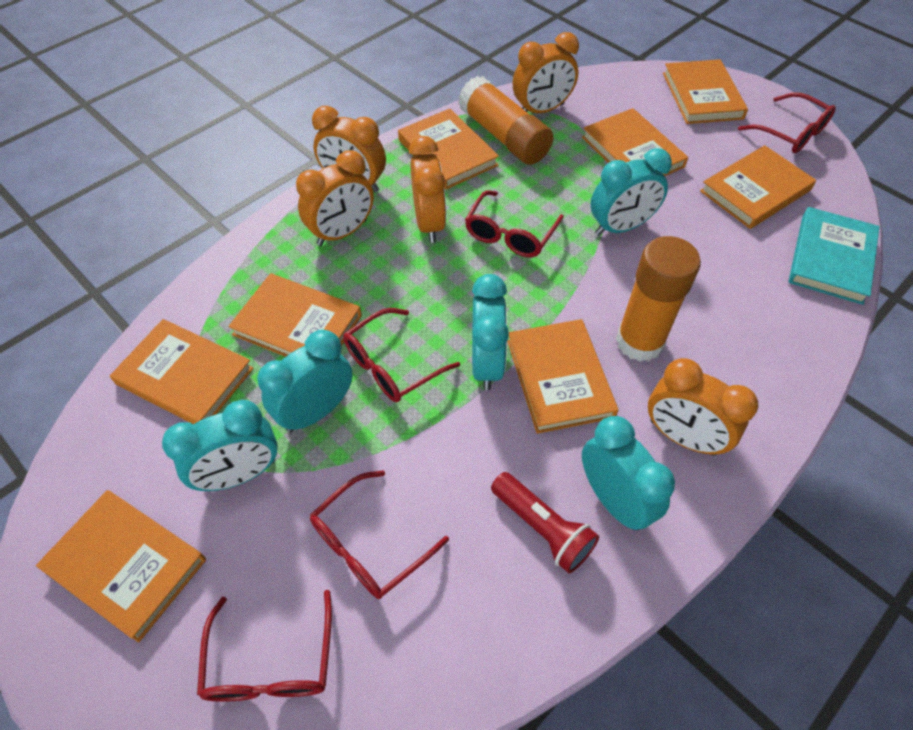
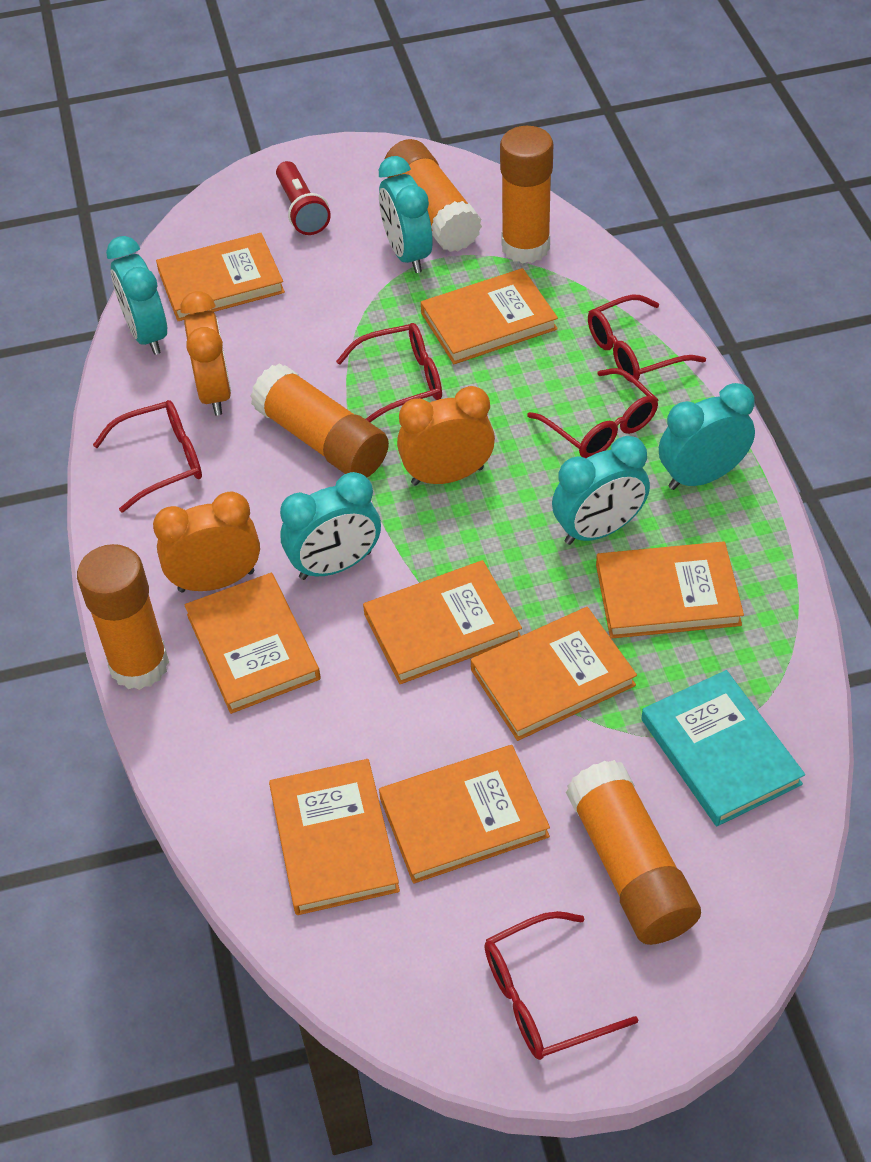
orange clock: [296,150,374,246] [312,106,386,193] [409,136,446,243] [513,32,579,113] [648,358,758,456] = 5 -> [153,492,260,593] [180,291,231,416] [397,386,495,486] = 3
orange glue stick: [458,76,554,165] [616,236,701,362] = 2 -> [77,544,169,690] [250,363,389,477] [384,139,482,252] [500,126,553,263] [566,760,701,945] = 5

